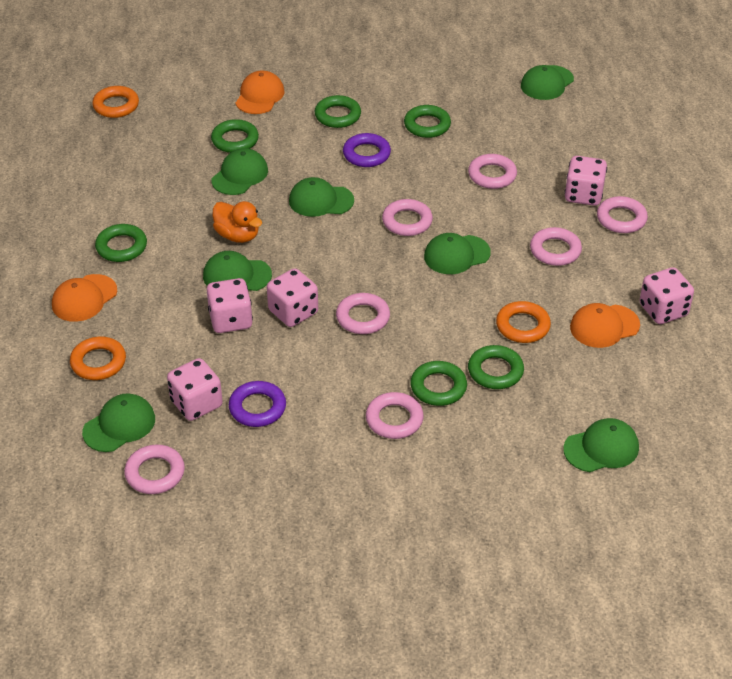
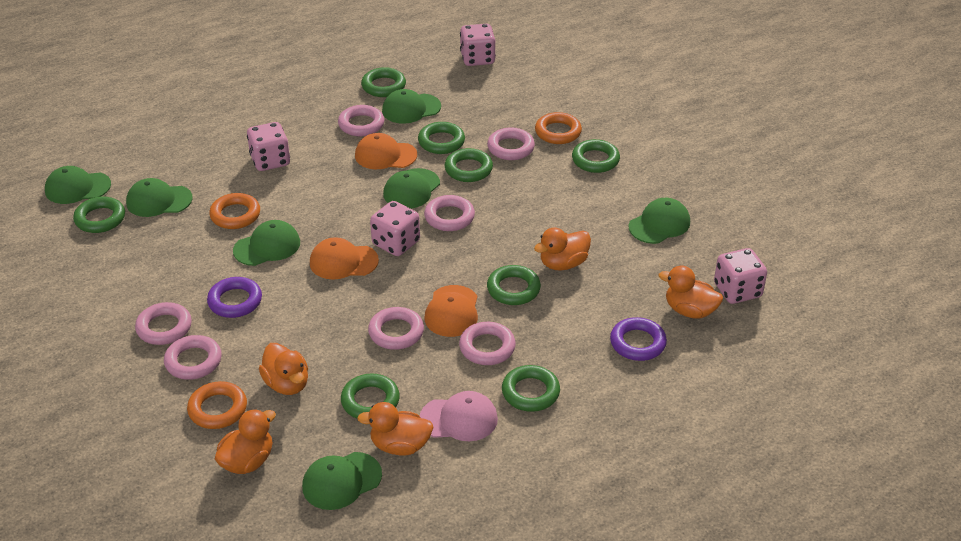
green ring: [95,224,147,262] [211,119,259,153] [315,95,361,128] [404,105,451,138] [411,361,467,406] [468,345,524,389] = 6 -> [73,197,125,233] [341,373,400,419] [361,67,406,97] [418,122,465,154] [445,148,493,182] [487,265,541,305] [502,365,560,412] [572,139,620,173] = 8
orange duck: [213,201,262,243] = 1 -> [215,409,276,474] [259,343,308,395] [357,402,434,456] [534,227,591,270] [659,266,723,319] = 5
pink cap: none = 0 -> [420,391,498,441] = 1
pink dice: [167,358,223,421] [207,278,253,333] [267,268,318,327] [564,156,607,206] [640,267,694,324] = 5 -> [247,122,290,171] [370,201,420,256] [460,24,496,66] [714,248,767,304] = 4

